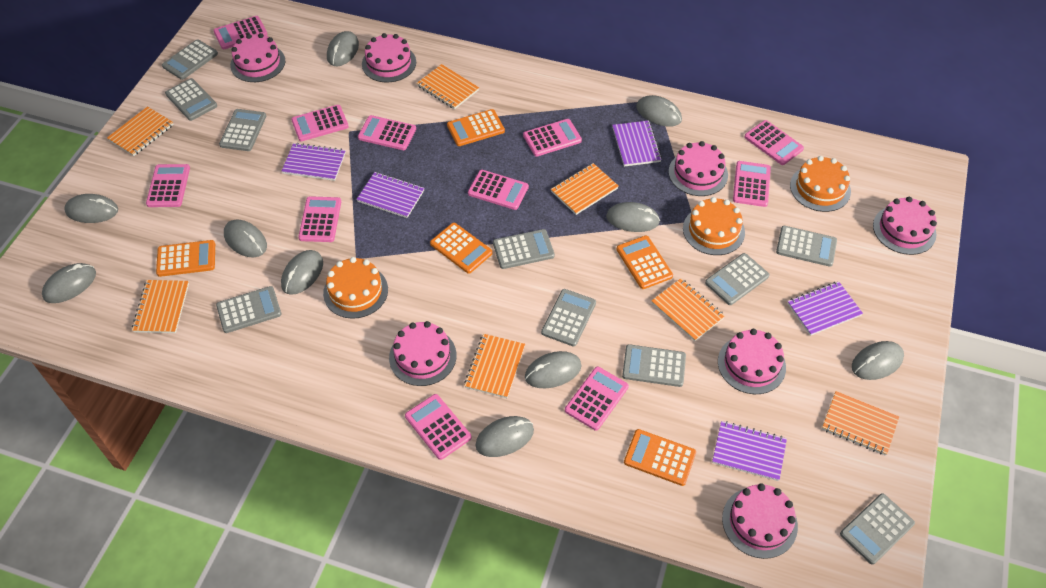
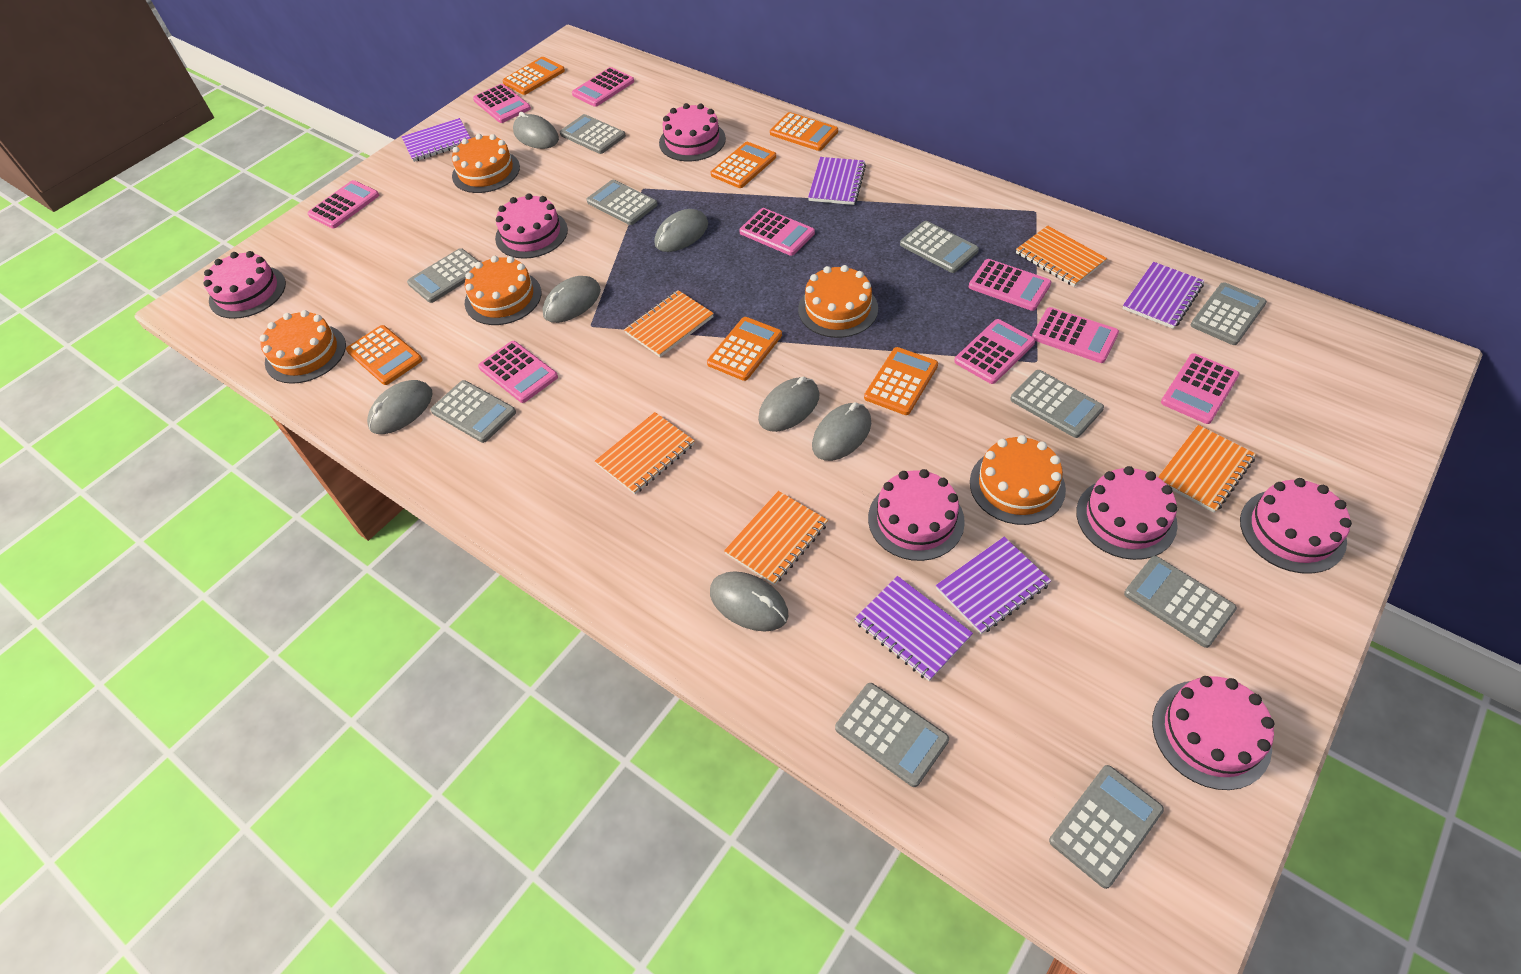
grey mouse: [42,263,96,303] [64,194,118,223] [224,219,267,257] [281,250,323,295] [327,31,359,66] [475,416,534,457] [525,351,582,389] [606,202,660,232] [636,95,682,127] [852,341,904,380] = 10 -> [367,380,433,434] [513,112,559,149] [542,276,601,323] [654,209,708,252] [710,571,788,632] [758,377,819,432] [812,402,871,461] = 7
orange cake: [323,257,388,319] [683,197,745,255] [790,156,851,212] = 3 -> [260,310,346,384] [452,134,520,193] [465,256,541,325] [798,265,878,338] [970,435,1066,525] = 5
orange calculator: [156,240,215,277] [430,223,493,274] [447,109,505,146] [617,236,673,289] [624,429,696,486] = 5 -> [346,325,422,385] [502,57,565,95] [707,317,782,381] [711,142,776,188] [770,112,838,151] [864,347,938,415] = 6
orange notebook: [107,106,174,156] [132,280,189,333] [417,64,479,109] [464,334,525,398] [551,163,619,215] [651,278,725,341] [822,391,899,456] = 7 -> [595,412,694,494] [624,290,714,357] [724,491,828,585] [1016,226,1107,287] [1158,425,1256,513] = 5
pink calculator: [146,164,190,207] [213,16,268,49] [291,105,349,141] [298,196,341,242] [358,115,416,150] [405,394,472,460] [468,170,529,210] [523,119,582,157] [565,367,629,431] [733,161,771,207] [744,120,804,165] = 11 -> [307,180,379,229] [473,84,531,123] [478,341,558,403] [572,67,634,107] [739,208,815,256] [954,319,1035,384] [969,259,1051,311] [1032,307,1119,363] [1161,353,1239,424] = 9

